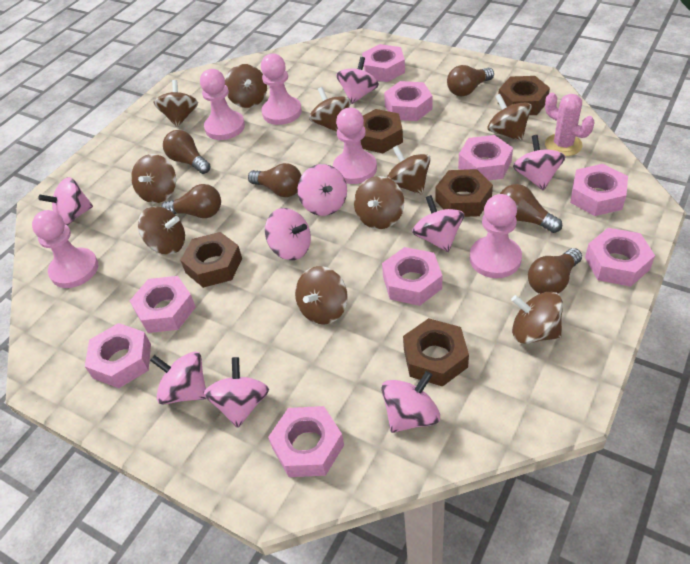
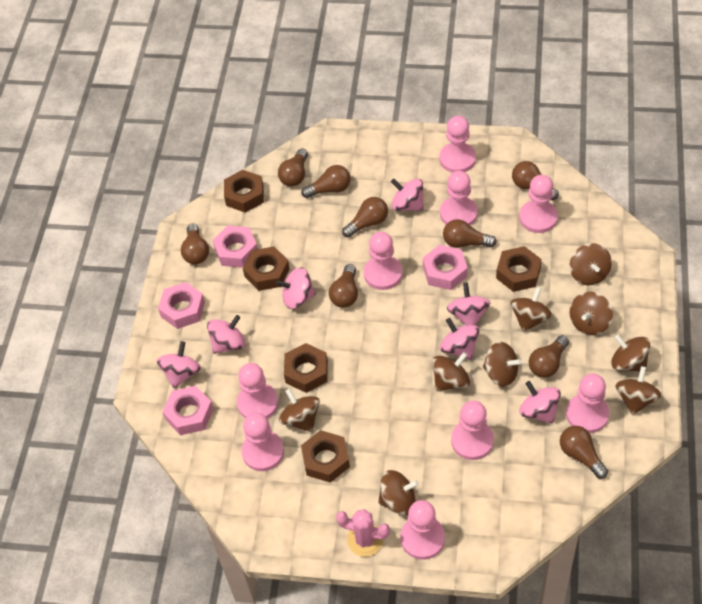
brown light bulb: [161,184,221,218] [163,130,211,174] [248,163,302,197] [447,65,494,96] [500,184,562,233] [528,248,582,294] = 6 -> [181,223,209,264] [278,148,308,186] [301,165,350,198] [329,264,358,308] [342,197,388,238] [443,219,497,248] [512,161,559,200] [529,335,569,378] [560,426,608,479] = 9
brown spinning top: [131,154,176,203] [138,206,185,255] [154,80,198,128] [225,64,267,108] [295,266,348,324] [309,87,351,132] [354,176,404,229] [387,146,431,194] [488,94,532,141] [511,291,563,344] = 10 -> [279,389,320,432] [378,470,419,515] [432,352,470,391] [483,342,522,387] [510,287,552,332] [570,243,612,286] [570,291,613,335] [611,335,650,372] [615,366,662,415] = 9
pink nut: [85,323,151,388] [130,276,196,333] [268,406,344,477] [362,44,405,82] [382,247,442,306] [384,81,433,121] [458,135,513,180] [570,164,628,216] [585,228,655,287] = 9 -> [158,282,205,329] [162,386,213,435] [212,226,258,268] [423,245,468,290] = 4
pink pawn: [32,210,98,288] [200,69,245,140] [261,54,302,125] [333,108,377,184] [470,194,522,278] = 5 -> [237,363,278,419] [241,413,284,471] [364,232,403,290] [400,500,445,560] [440,116,476,173] [440,171,478,225] [451,401,494,460] [519,175,558,233] [566,374,609,433] = 9
pink spinning top: [38,177,93,225] [150,351,206,405] [204,357,269,428] [265,208,311,260] [298,164,347,216] [336,57,379,104] [381,371,440,433] [412,195,464,252] [513,135,565,191] = 9 -> [157,341,201,388] [207,315,245,354] [276,267,316,309] [391,178,424,211] [440,318,479,360] [447,283,490,325] [519,381,561,424] = 7

